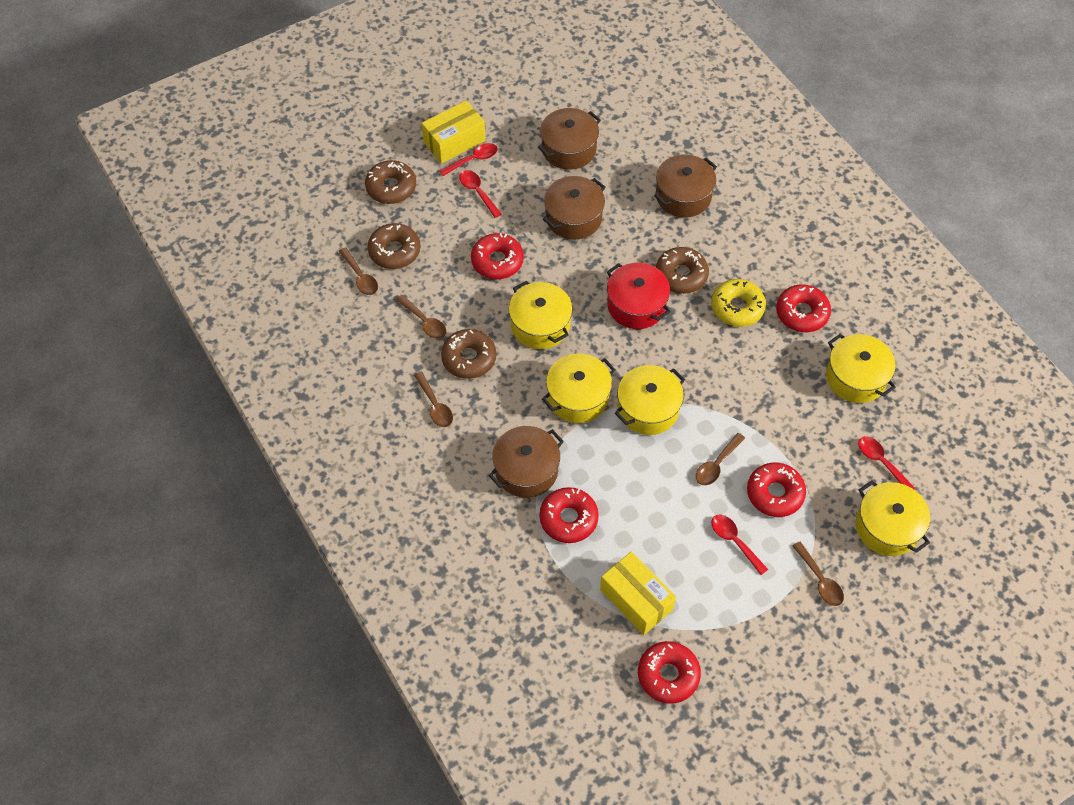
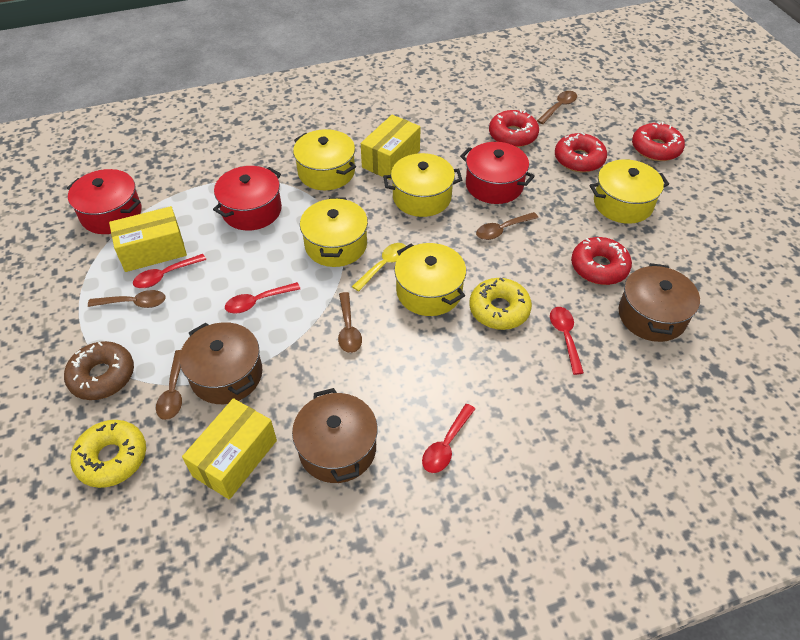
brown donut: [365,160,416,204] [367,223,421,269] [441,329,496,379] [656,247,709,294] = 4 -> [64,341,134,400] = 1
brown pot: [489,426,564,498] [538,108,601,170] [543,176,605,240] [654,154,717,218] = 4 -> [180,322,262,404] [292,388,378,483] [619,263,700,342] = 3
red donut: [471,233,524,279] [539,487,599,543] [638,641,701,704] [747,462,806,517] [776,284,831,332] = 5 -> [489,109,539,147] [555,133,607,173] [571,237,632,285] [632,122,685,161] = 4
red pot: [607,263,671,329] = 1 -> [67,169,142,234] [213,166,282,231] [460,142,535,204] = 3
yellow box: [422,100,486,164] [600,552,676,635] = 2 -> [109,206,187,272] [182,398,277,500] [361,115,421,180] = 3
yellow donut: [711,279,766,327] = 1 -> [71,420,146,488] [469,277,532,330] = 2
yellow spoon: none = 0 -> [352,243,406,291] = 1

